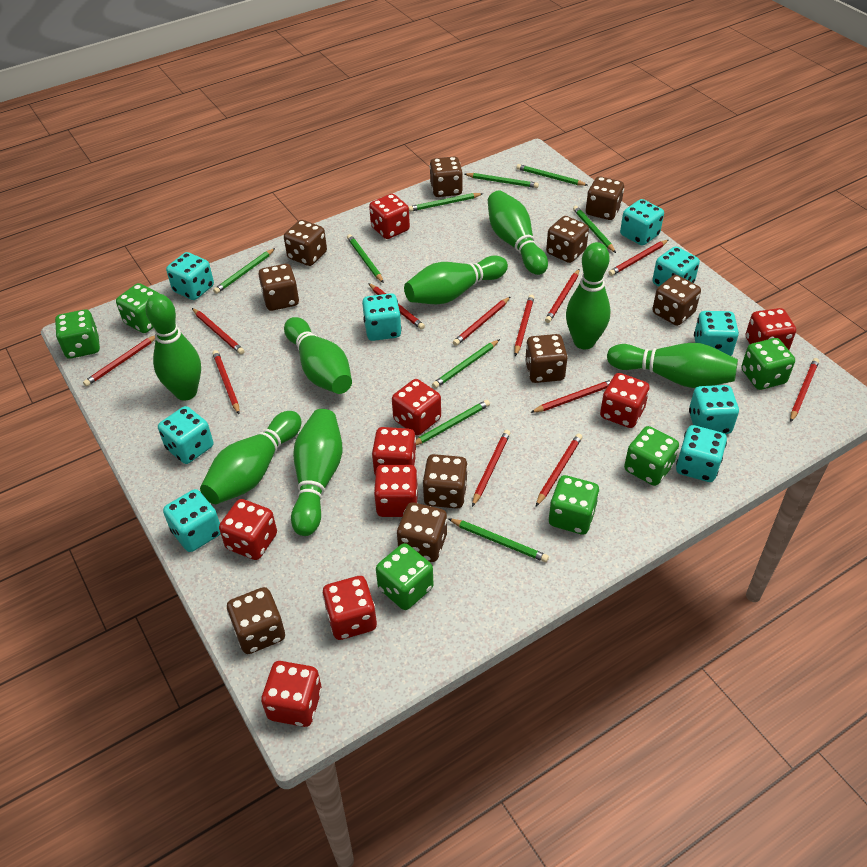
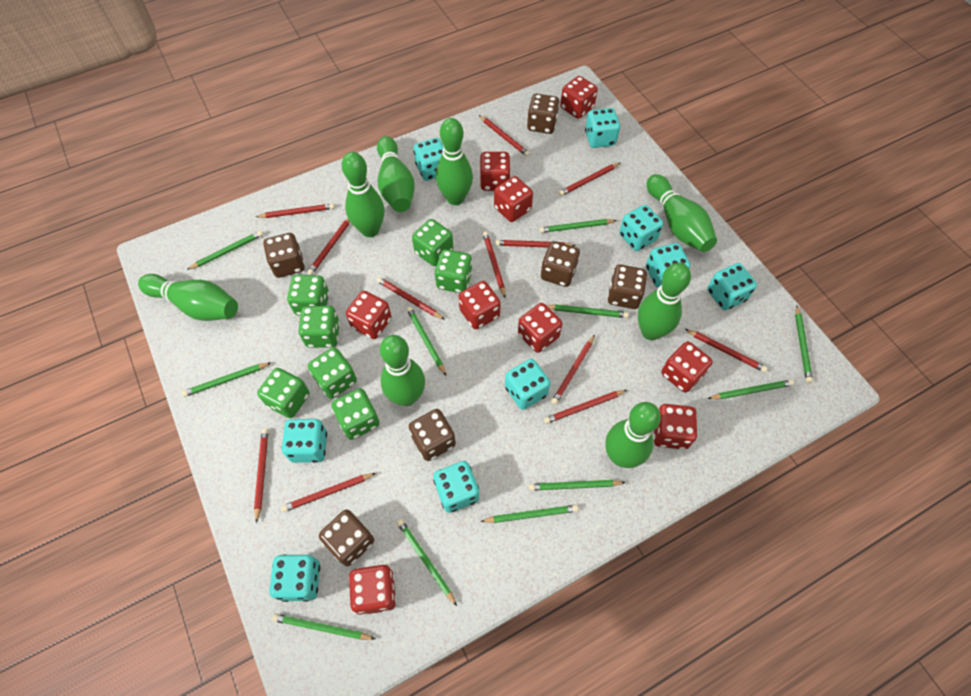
brown dice: [227,587,285,654] [258,264,299,311] [284,220,327,266] [397,502,447,562] [422,454,468,509] [430,156,463,197] [525,334,568,383] [546,216,589,263] [586,176,624,220] [652,275,701,326] = 10 -> [263,233,305,278] [319,510,374,566] [409,409,456,461] [527,94,559,134] [541,241,580,287] [608,264,647,309] = 6
green dice: [55,309,100,359] [116,283,159,333] [376,543,433,610] [549,475,599,535] [624,426,679,486] [741,338,795,390] = 6 -> [257,368,309,418] [287,274,329,316] [299,306,340,348] [308,347,357,399] [331,388,380,440] [412,219,453,266] [435,249,472,293] = 7
green pencil: [213,248,275,294] [347,234,384,283] [409,193,483,212] [416,400,490,445] [432,339,500,388] [448,518,549,562] [465,173,539,188] [516,164,588,186] [573,206,616,253] = 9 -> [182,363,271,397] [187,231,263,270] [272,614,375,640] [397,519,457,606] [407,307,446,376] [480,505,578,523] [529,480,626,491] [539,219,617,233] [546,304,629,318] [707,380,794,399] [795,306,813,383] = 11

